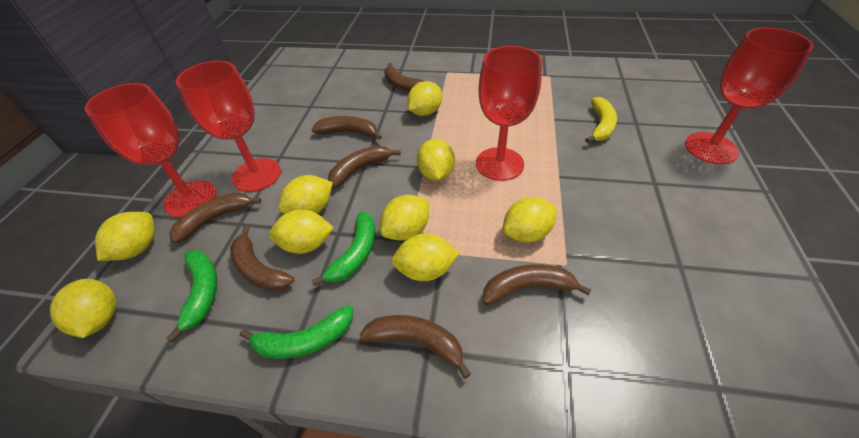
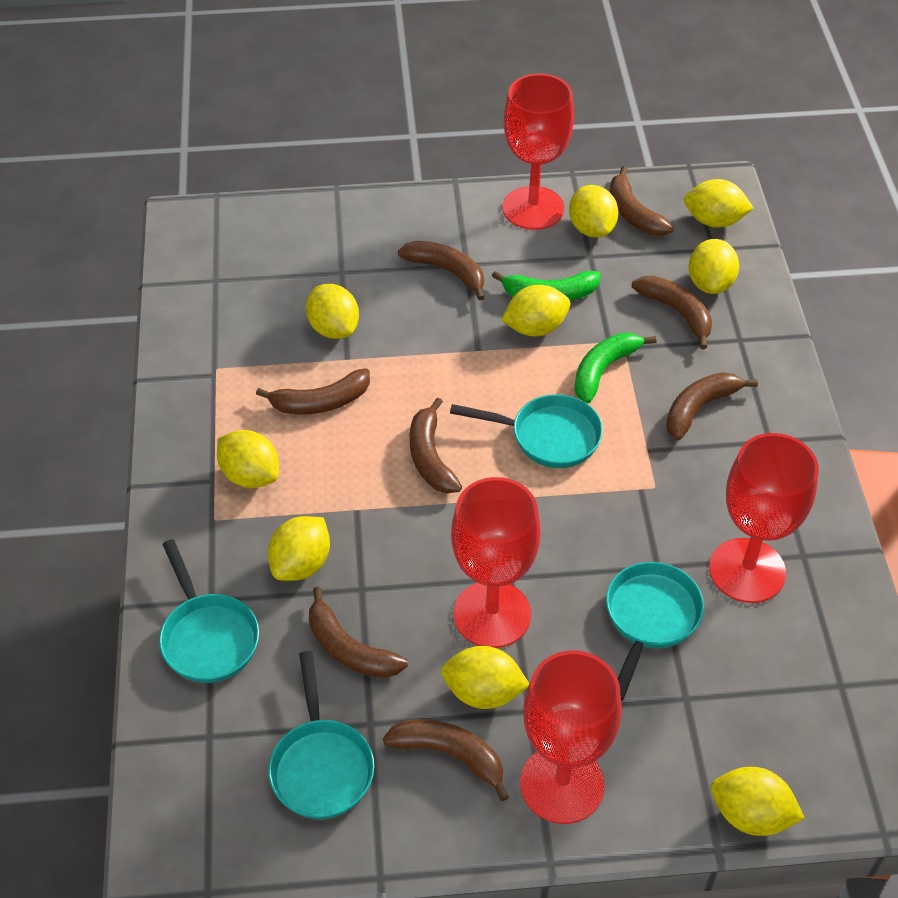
brown banana: [169,193,262,244] [230,225,294,291] [311,116,382,140] [328,146,401,188] [359,315,471,379] [384,63,424,92] [483,264,591,305] = 7 -> [256,368,370,415] [309,587,408,678] [383,719,509,801] [398,241,485,301] [410,398,462,493] [610,166,674,236] [632,275,712,349] [666,372,758,440] = 8
green banana: [167,250,217,342] [240,305,353,359] [311,211,375,286] = 3 -> [492,271,601,301] [574,333,656,403] = 2
turquoise pan: none = 0 -> [159,539,259,683] [268,651,375,819] [450,394,603,468] [606,562,704,701] = 4
yellow banana: [585,97,617,143] = 1 -> none = 0

